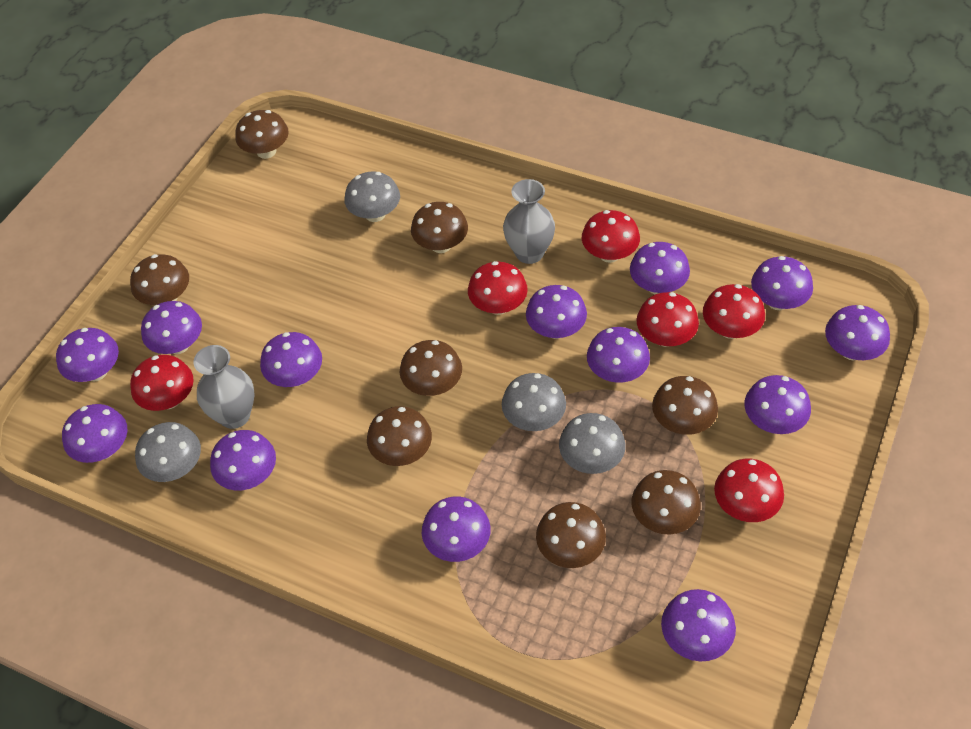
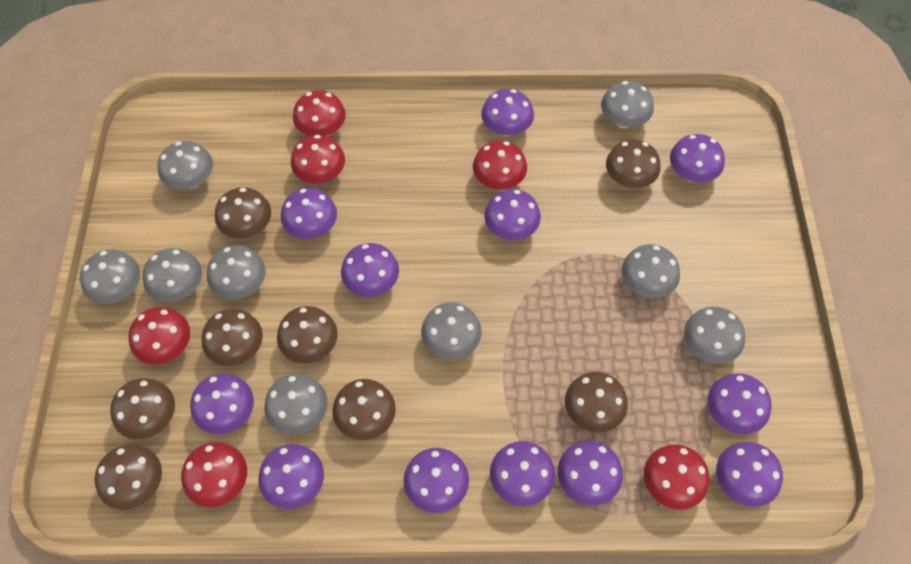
grey mushroom: [135,422,201,482] [344,171,400,222] [502,373,566,431] [559,413,625,474] = 4 -> [80,249,140,304] [142,248,202,302] [158,141,213,190] [207,245,265,299] [265,374,328,435] [421,302,482,360] [601,81,654,128] [622,244,680,298] [684,307,746,364] = 9
grey vase: [194,345,255,429] [503,179,555,264] = 2 -> none = 0
purple mushroom: [56,328,119,382] [62,404,128,463] [141,301,202,354] [210,430,276,490] [260,332,322,387] [422,497,491,562] [526,285,587,339] [587,327,650,383] [630,242,690,294] [661,589,736,661] [744,375,811,434] [751,256,813,310] [825,305,890,360] = 13 -> [190,373,254,434] [258,444,324,509] [281,188,337,239] [341,243,399,297] [403,448,469,513] [481,89,534,136] [485,189,541,240] [490,441,555,506] [558,441,623,506] [670,134,725,182] [708,373,772,434] [716,442,783,507] = 12

